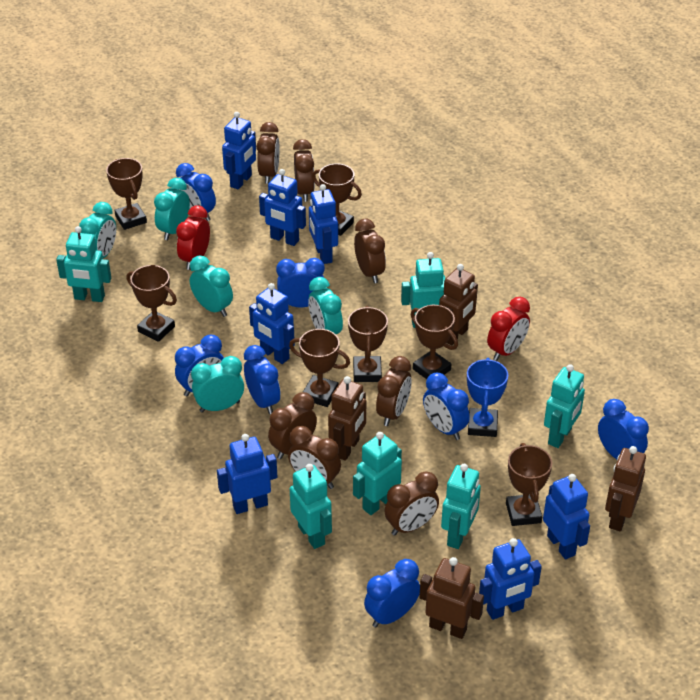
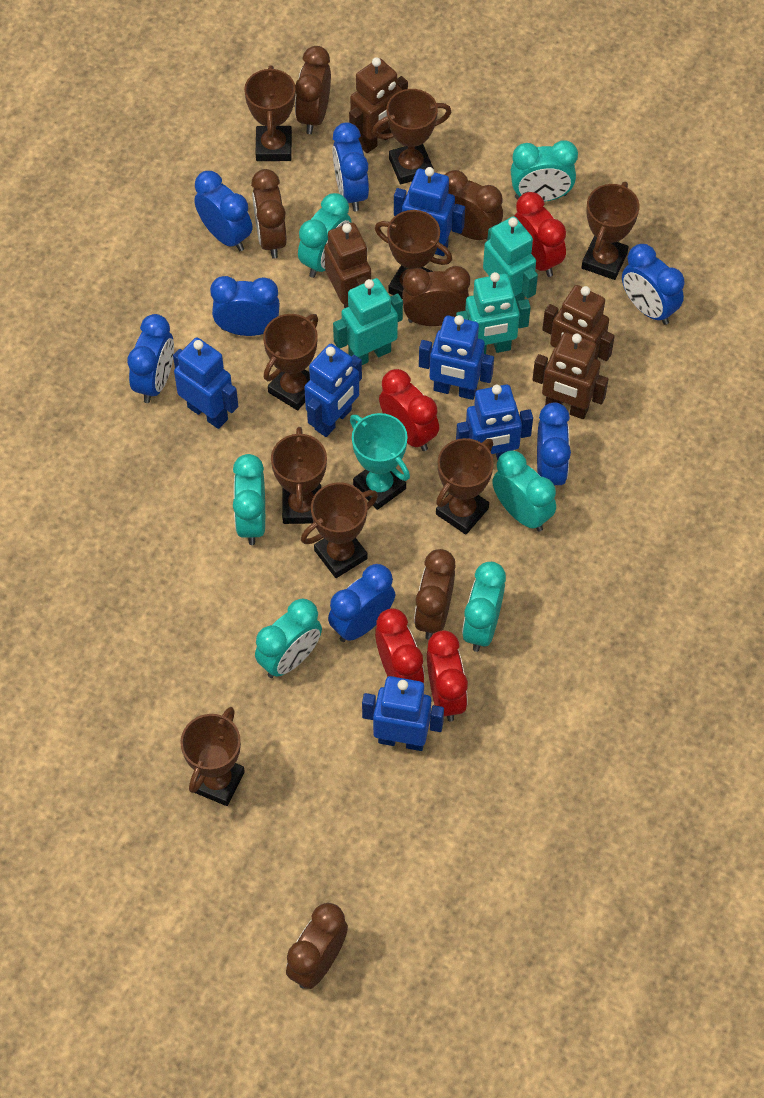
blue robot: [217,434,277,514] [222,112,256,189] [249,283,295,364] [259,169,306,246] [309,184,338,264] [479,538,542,620] [543,474,590,559] = 7 -> [173,337,238,429] [304,344,362,437] [362,676,444,751] [394,167,465,256] [419,315,494,400] [456,385,533,460] = 6
blue trophy: [467,358,508,437] = 1 -> none = 0
brown clock: [257,122,280,184] [268,392,317,459] [288,426,341,489] [293,139,315,202] [354,219,386,284] [376,356,412,426] [385,471,439,536] = 7 -> [251,169,287,259] [286,903,348,989] [295,46,331,134] [402,266,470,326] [414,549,456,640] [445,170,503,240] = 6
brown trophy: [106,158,147,230] [126,265,177,342] [289,329,350,407] [312,164,362,236] [348,306,388,382] [411,305,458,379] [506,443,552,526] = 7 -> [180,707,245,806] [244,65,296,161] [263,314,318,411] [271,427,327,524] [301,482,378,578] [372,89,451,184] [375,210,452,299] [436,438,494,535] [582,182,640,280] = 9
red clock: [176,205,210,270] [487,297,530,361] = 2 -> [375,609,424,683] [379,369,439,451] [427,631,468,722] [514,192,566,277] = 4
turquoise clock: [79,202,116,258] [154,178,190,240] [190,256,233,317] [191,356,244,413] [308,277,343,334] = 5 -> [233,454,265,545] [255,599,322,678] [298,193,352,278] [462,562,506,652] [492,450,556,532] [511,140,578,202] = 6
turquoise robot: [56,226,111,302] [290,464,332,549] [353,432,402,515] [401,252,445,328] [441,464,481,549] [544,364,585,448] = 6 -> [333,278,403,365] [456,272,531,354] [483,216,538,305] = 3
turquoise trophy: none = 0 -> [350,413,410,510] = 1

